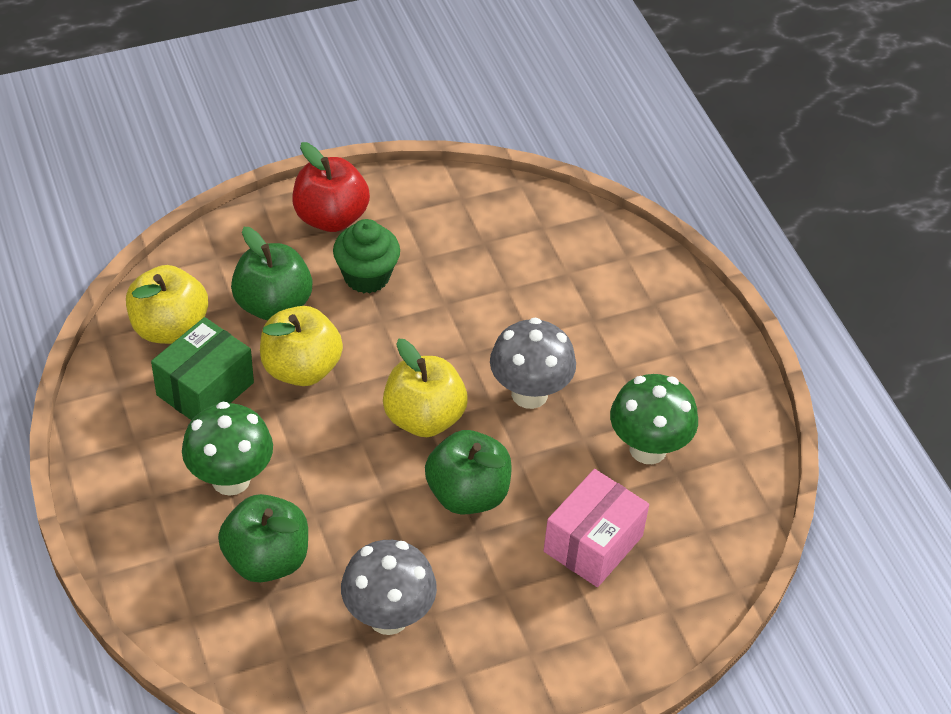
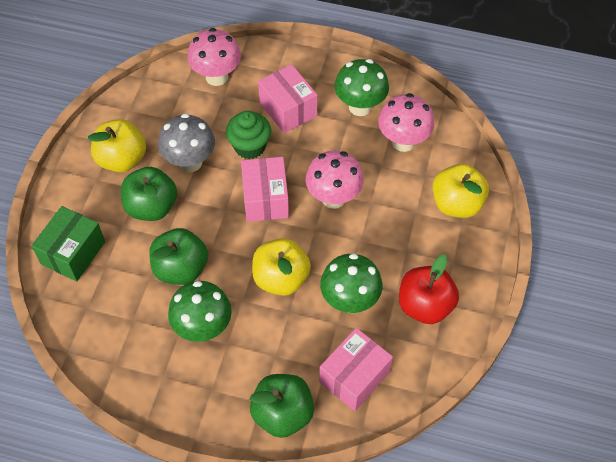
green mushroom: [182,402,273,496] [610,374,698,464] = 2 -> [168,281,232,342] [320,254,382,313] [335,59,389,116] = 3
grey mushroom: [341,540,437,635] [490,317,576,409] = 2 -> [158,114,215,173] = 1
pink box: [543,469,649,587] = 1 -> [241,157,289,222] [258,64,318,133] [319,328,393,411] = 3
pink mushroom: none = 0 -> [188,28,241,86] [306,151,364,209] [378,93,434,152] = 3

